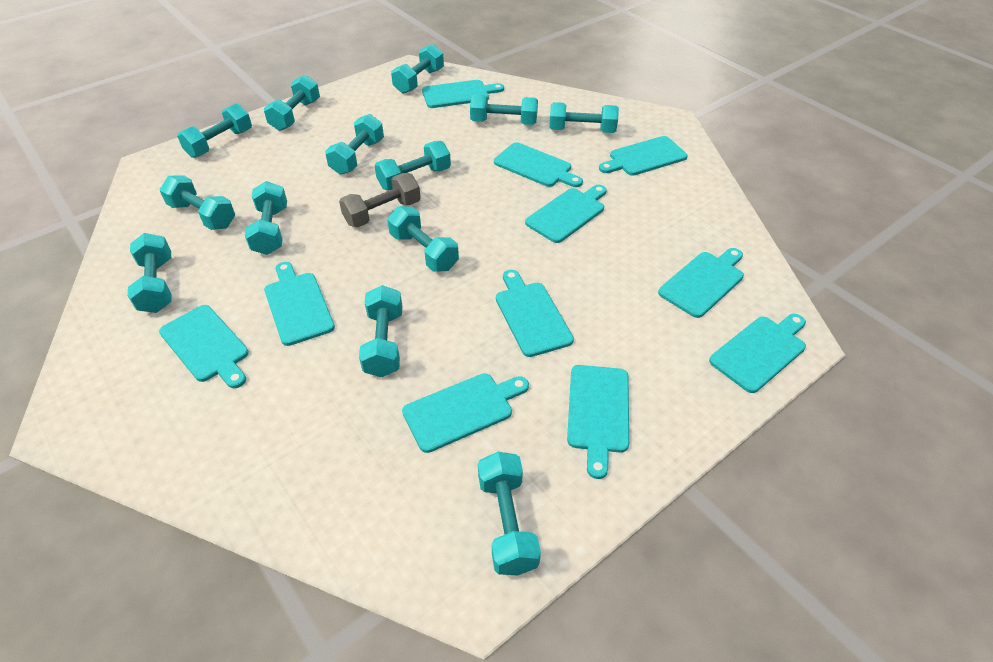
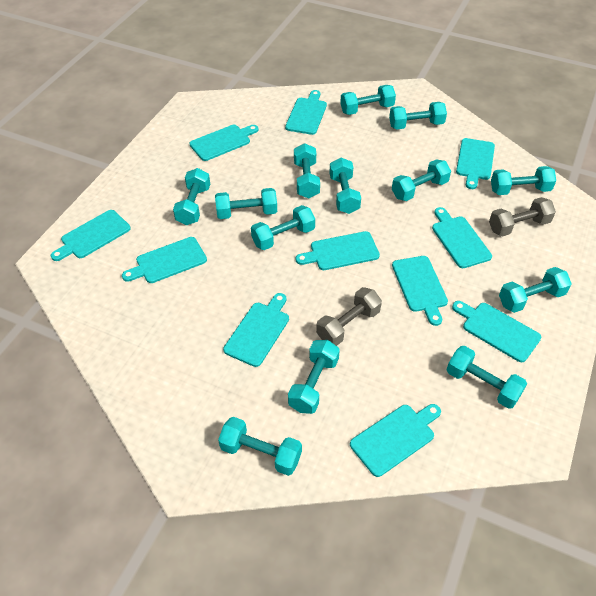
grey dumbbell: [339,173,421,227] = 1 -> [316,287,382,346] [489,197,556,236] = 2

